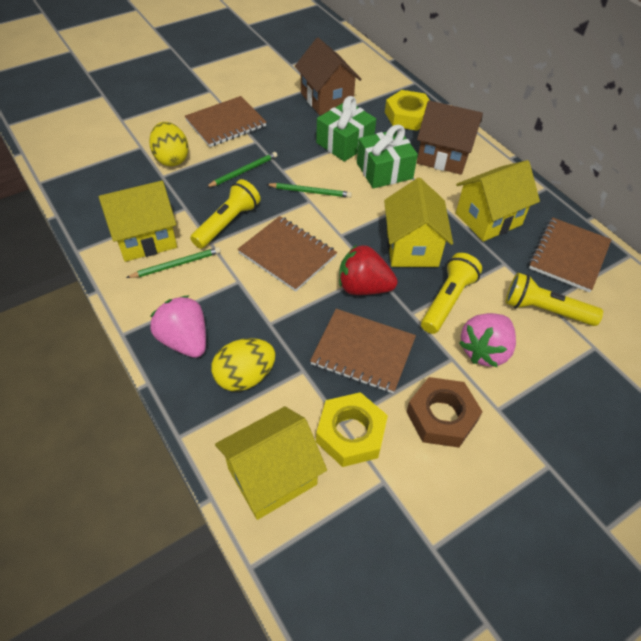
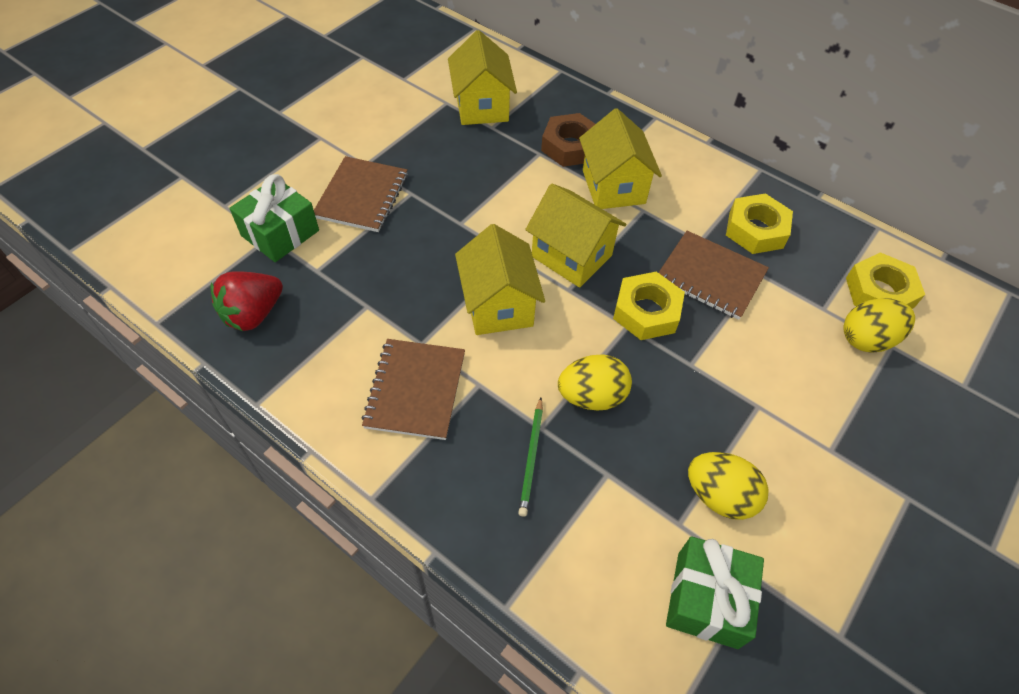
brown house: [295,38,361,116] [417,100,483,175] = 2 -> none = 0
brown notebook: [185,96,267,147] [238,216,337,292] [310,309,416,394] [529,217,612,293] = 4 -> [314,156,408,232] [362,339,465,440] [658,231,769,320] = 3
green pencil: [126,247,221,278] [206,152,278,187] [266,183,352,198] = 3 -> [518,397,543,517] = 1
pink strawberry: [150,296,206,358] [459,313,516,367] = 2 -> none = 0
yellow egg: [149,122,189,166] [211,338,276,391] = 2 -> [558,355,632,411] [688,452,769,520] [843,298,915,352] = 3
yellow flashlight: [190,179,260,249] [421,253,482,334] [506,273,603,326] = 3 -> none = 0
yellow nut: [316,392,388,467] [385,90,429,131] = 2 -> [613,272,685,340] [726,193,793,254] [846,252,925,309] = 3

